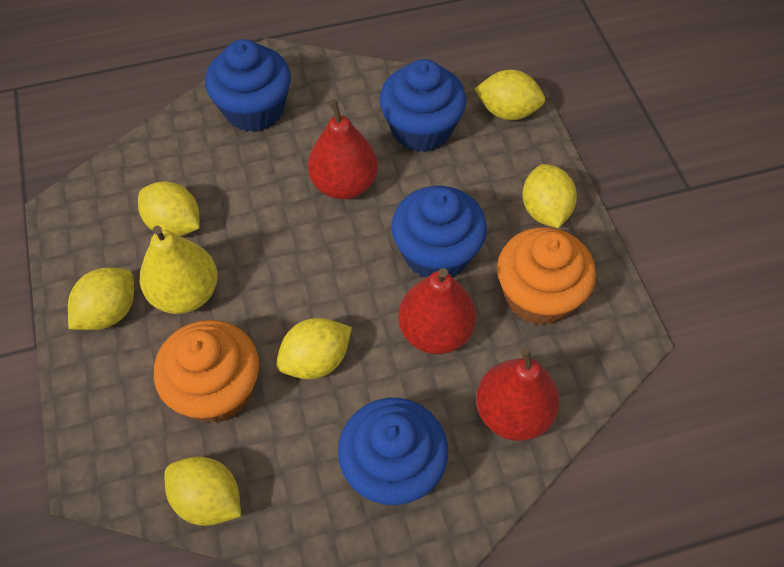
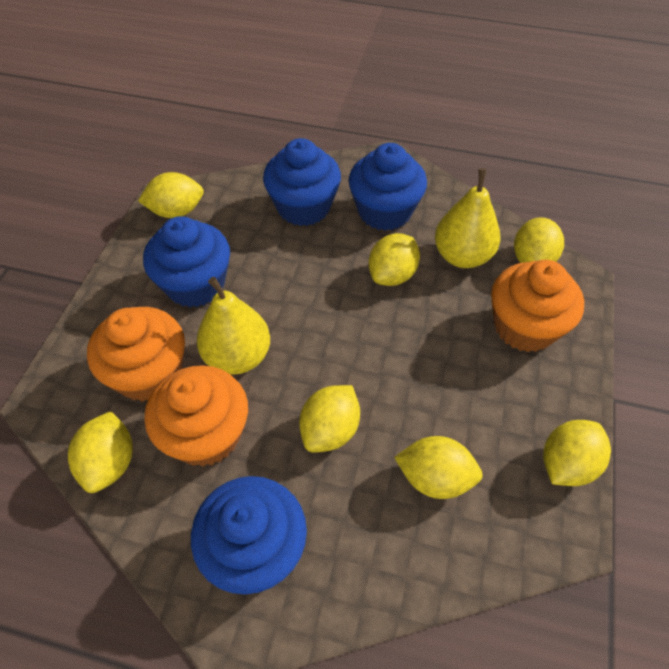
orange cupcake: [154,320,259,423] [497,227,596,325] = 2 -> [87,307,185,402] [144,365,248,467] [491,260,584,352] = 3
red pear: [308,99,378,200] [398,268,477,354] [476,347,559,441] = 3 -> none = 0
yellow lemon: [68,268,134,330] [138,181,200,236] [165,456,241,526] [276,318,352,379] [475,70,545,120] [522,164,577,228] = 6 -> [68,411,132,493] [138,172,204,218] [299,385,360,453] [369,233,420,286] [394,436,483,499] [514,217,564,263] [543,420,611,486] = 7
yellow pear: [140,226,218,314] = 1 -> [197,277,270,375] [435,168,500,268] = 2

